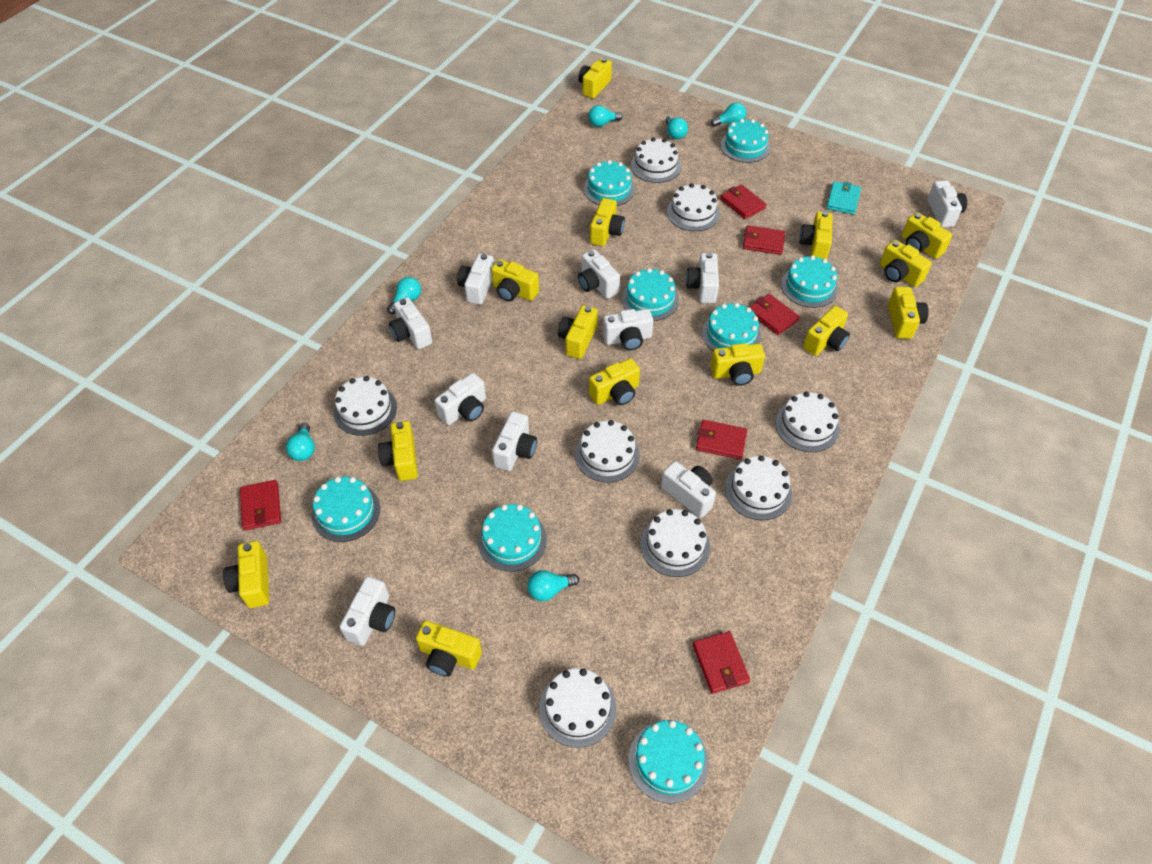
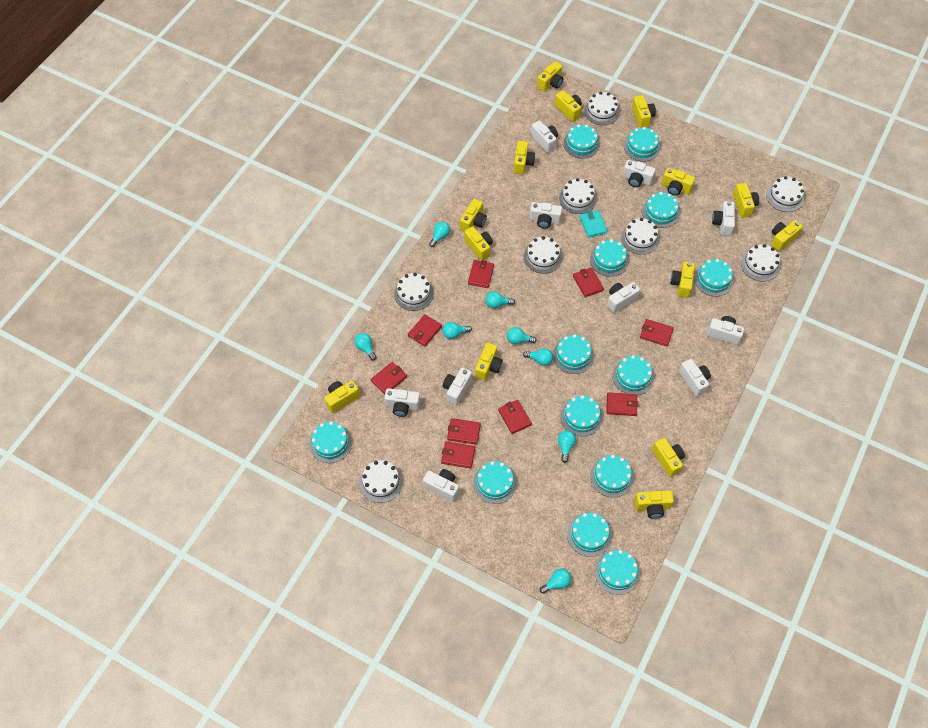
red wallet: [240,480,281,531] [693,631,750,694] [696,420,747,460] [721,184,767,219] [743,225,785,255] [750,294,800,335] = 6 -> [371,362,407,395] [408,314,442,347] [441,441,475,469] [447,418,481,445] [468,260,494,288] [498,400,532,434] [573,267,604,298] [607,392,638,416] [640,319,674,346] = 9
turquoise cake: [312,477,380,542] [478,504,547,572] [584,160,635,206] [622,268,679,321] [628,720,709,803] [702,303,761,351] [721,119,770,163] [781,255,838,308] = 8 -> [309,421,352,463] [473,461,517,504] [553,334,594,374] [560,395,603,436] [563,124,600,159] [567,513,612,557] [590,239,629,277] [590,455,634,498] [594,550,640,595] [612,355,654,395] [624,127,660,162] [642,192,680,228] [694,259,734,296] = 13
turquoise light bulb: [286,423,315,461] [387,277,421,314] [527,570,579,601] [588,105,623,127] [666,116,688,139] [711,103,746,127] = 6 -> [354,333,377,361] [429,222,450,247] [442,322,472,339] [486,291,515,308] [507,327,537,344] [523,348,553,366] [540,569,571,594] [558,430,576,463] = 8

